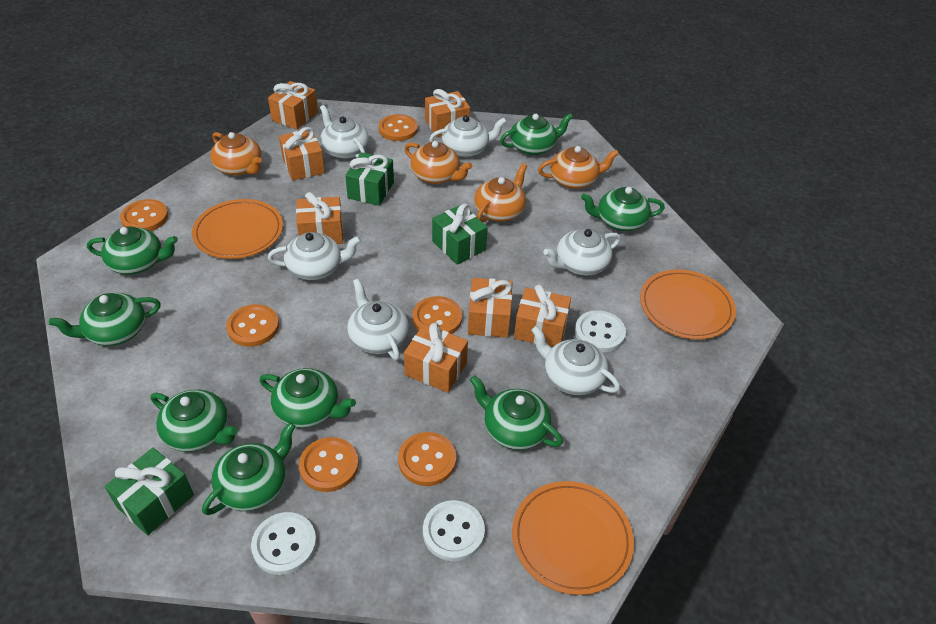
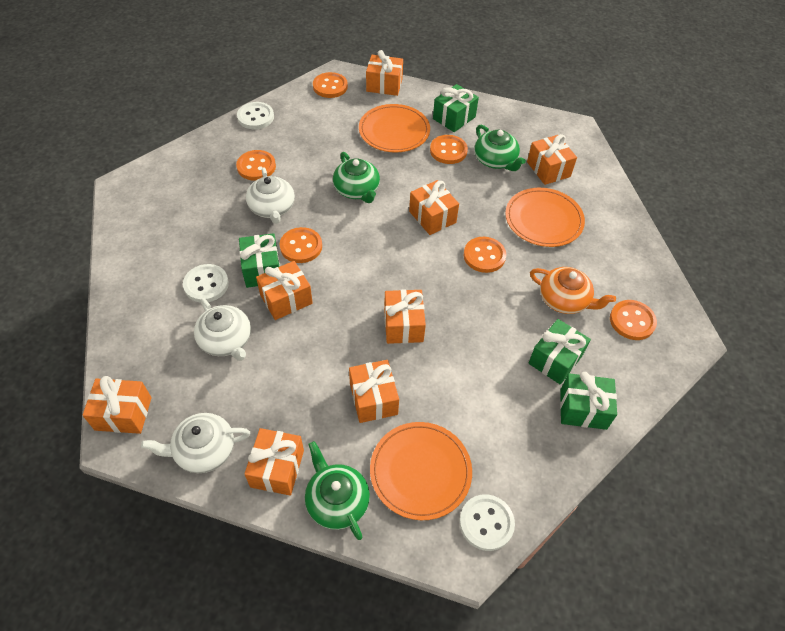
green gift: [105,448,194,535] [345,152,394,206] [432,204,488,265] = 3 -> [239,233,280,288] [433,84,479,132] [528,319,591,385] [560,372,617,430] = 4
green teapot: [49,293,161,346] [87,226,178,275] [151,389,238,452] [202,422,296,515] [259,368,356,428] [470,375,563,450] [500,113,573,155] [581,187,665,231] = 8 -> [305,441,370,540] [333,152,380,203] [474,125,526,171] = 3
orange gift: [268,81,318,130] [279,127,325,181] [296,192,343,244] [404,323,468,393] [425,89,470,137] [468,278,513,338] [514,284,571,347] = 7 -> [82,376,152,434] [244,428,304,496] [256,261,313,320] [349,360,399,423] [366,50,403,96] [384,289,426,344] [409,180,459,235] [527,134,577,185] = 8
orange teapot: [210,132,262,176] [404,141,472,184] [474,163,527,222] [538,146,619,189] = 4 -> [530,267,616,314] = 1
white teapot: [268,232,361,280] [320,105,369,159] [347,279,409,360] [429,115,507,157] [531,326,620,395] [544,228,621,275] = 6 -> [141,413,250,473] [194,298,251,361] [246,168,295,224] = 3

